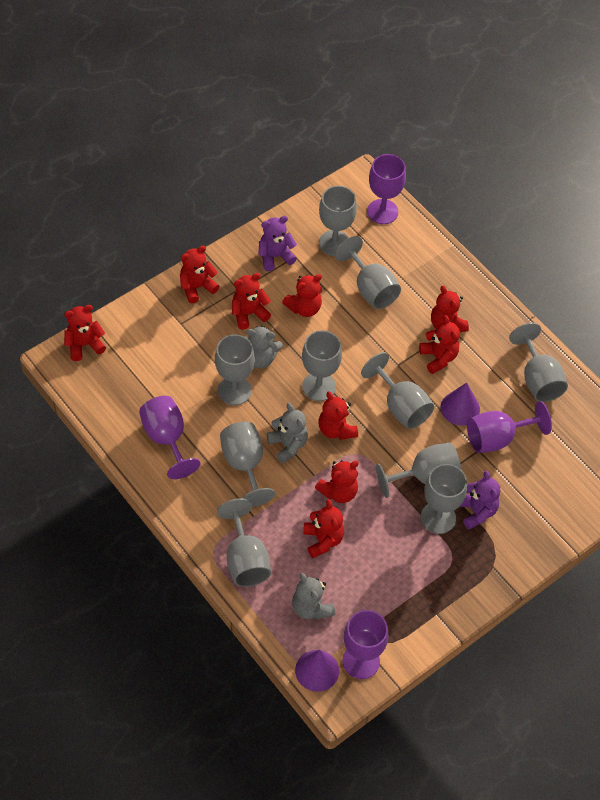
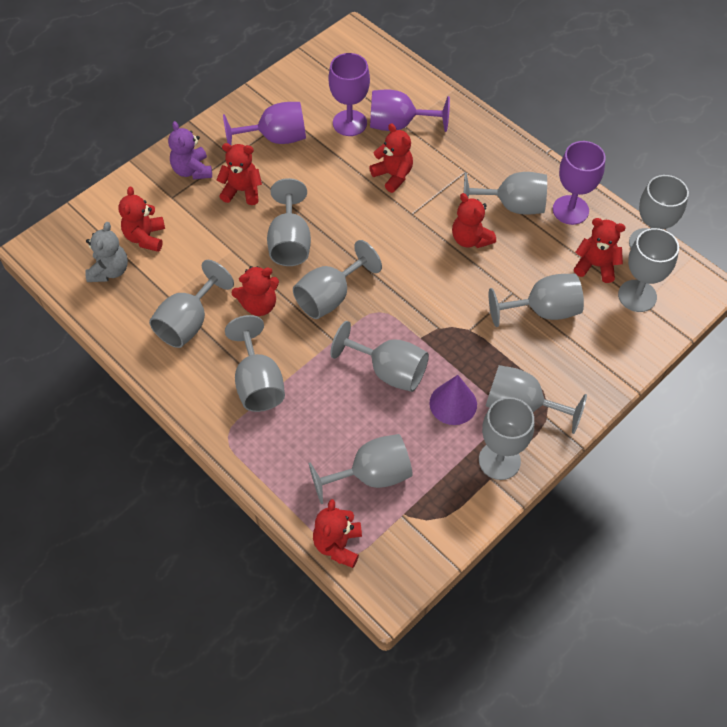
grey goblet: [215,335,255,405] [217,498,271,587] [220,422,275,507] [302,330,342,401] [319,186,357,256] [335,236,401,309] [361,352,434,429] [376,443,461,498] [421,464,467,534] [509,323,568,402] = 10 -> [149,260,234,348] [225,315,285,412] [267,178,311,266] [293,240,382,319] [309,434,413,504] [330,321,429,392] [464,172,547,215] [479,397,534,480] [486,365,587,434] [489,274,584,327] [618,228,679,312] [629,175,689,248] = 12
grey teddy bear: [246,325,283,368] [267,403,308,464] [292,573,336,620] = 3 -> [85,222,128,282] = 1
purple cone: [295,650,339,692] [441,382,480,425] = 2 -> [430,375,477,425] = 1
purple teddy bear: [258,216,297,271] [460,471,501,530] = 2 -> [168,121,212,180] = 1
red teddy bear: [64,305,106,361] [180,245,219,303] [232,273,271,330] [282,274,322,317] [304,499,344,558] [315,460,359,503] [318,391,358,440] [419,315,460,374] [431,286,469,332] = 9 -> [118,187,165,252] [217,143,262,205] [231,266,279,316] [313,499,362,568] [369,124,413,193] [452,193,496,248] [574,218,626,283] = 7

